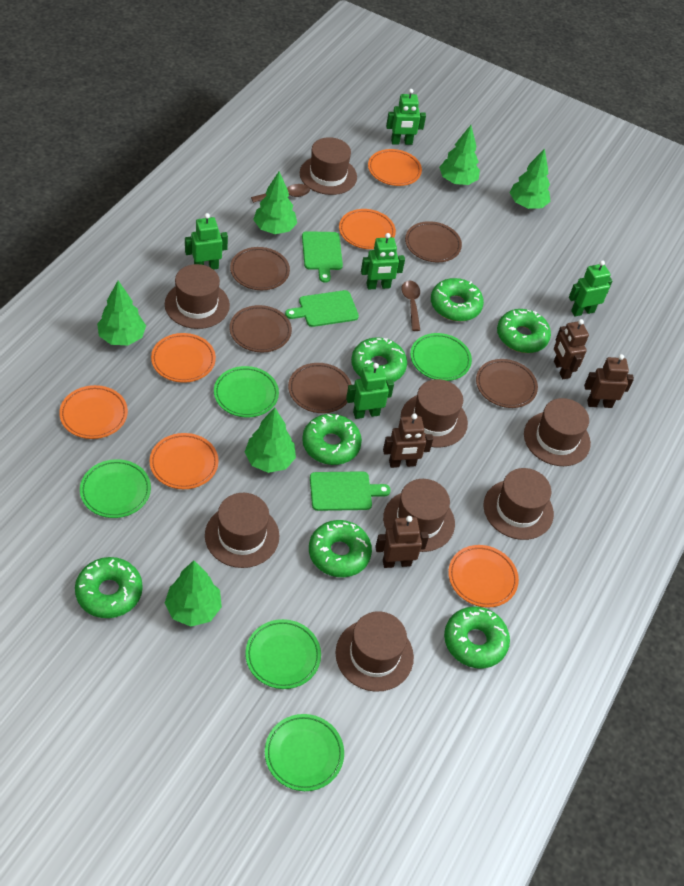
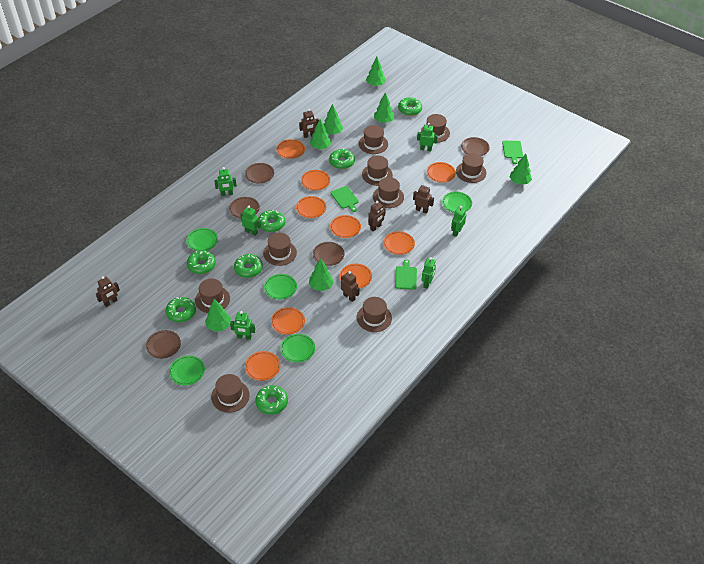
brown hat: [165,264,230,329] [205,493,280,568] [300,137,357,195] [335,611,414,692] [383,479,455,552] [401,379,468,447] [484,468,554,540] [524,398,591,466] = 8 -> [195,279,230,313] [211,374,250,413] [263,233,297,266] [357,297,392,332] [359,125,388,154] [362,155,393,186] [373,177,404,208] [421,114,450,143] [456,153,487,183] = 9
brown robot: [375,516,429,568] [383,413,433,468] [554,319,589,379] [584,354,634,408] = 4 -> [96,276,120,307] [299,109,319,138] [341,271,360,302] [368,201,386,232] [413,184,434,214] = 5
brown spoon: [251,184,310,203] [402,281,420,331] = 2 -> none = 0
green robot: [185,213,228,270] [346,363,394,419] [361,233,405,290] [386,89,426,145] [569,260,613,316] = 5 -> [214,167,237,196] [230,311,255,340] [240,206,261,236] [417,123,438,152] [421,257,436,289] [451,206,466,237] = 6
green tree: [97,281,146,345] [165,560,222,627] [245,407,296,473] [253,171,297,234] [439,125,480,185] [509,148,550,209] = 6 -> [205,299,231,332] [309,258,334,291] [310,119,331,150] [323,104,343,135] [366,57,386,86] [374,92,395,123] [510,154,532,185] = 7
orange plate: [59,385,128,439] [149,433,219,489] [151,333,216,383] [339,209,396,249] [368,149,422,186] [448,545,519,608] = 6 -> [245,351,280,381] [271,307,305,335] [276,139,305,159] [296,196,326,218] [301,170,330,191] [330,215,361,238] [340,264,372,288] [383,231,415,255] [427,162,456,183] = 9

